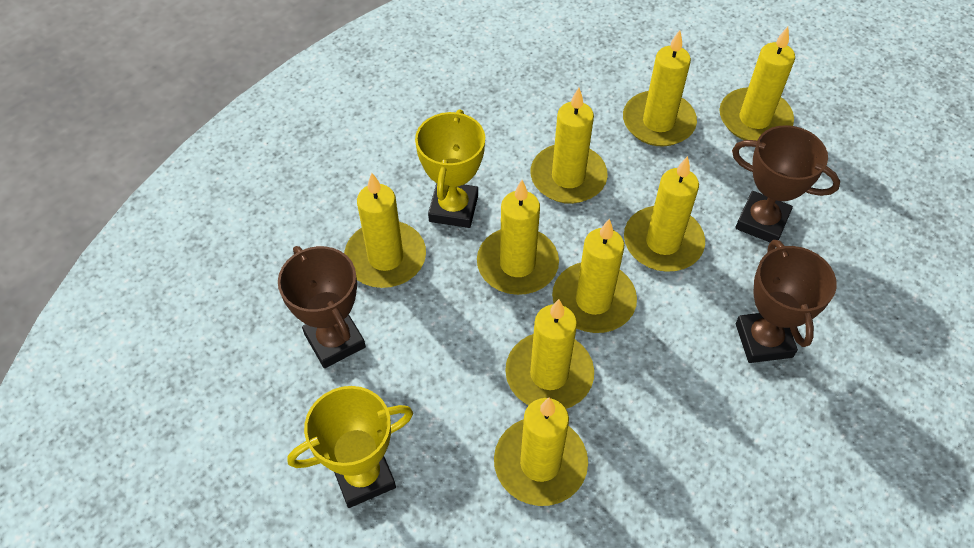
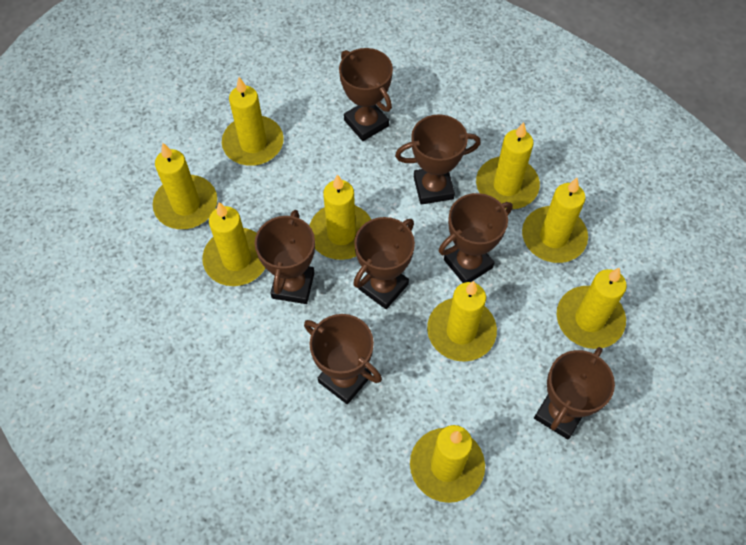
brown trophy: [278,246,366,368] [732,125,840,242] [736,240,837,363] = 3 -> [255,210,315,304] [304,314,382,404] [339,48,393,141] [354,217,415,309] [395,114,481,205] [439,193,513,283] [534,347,615,439] = 7
yellow trophy: [287,386,413,508] [415,110,485,228] = 2 -> none = 0

